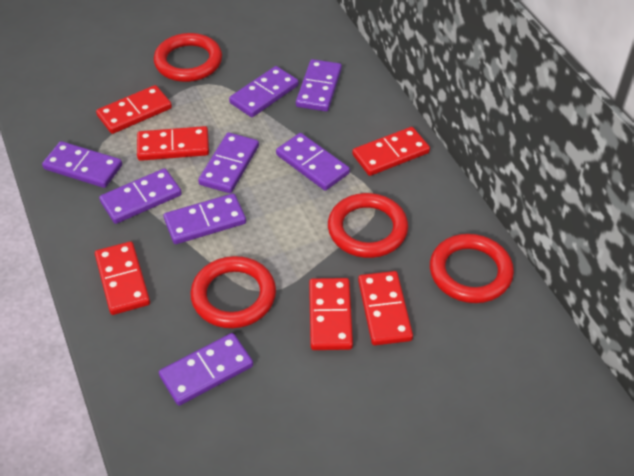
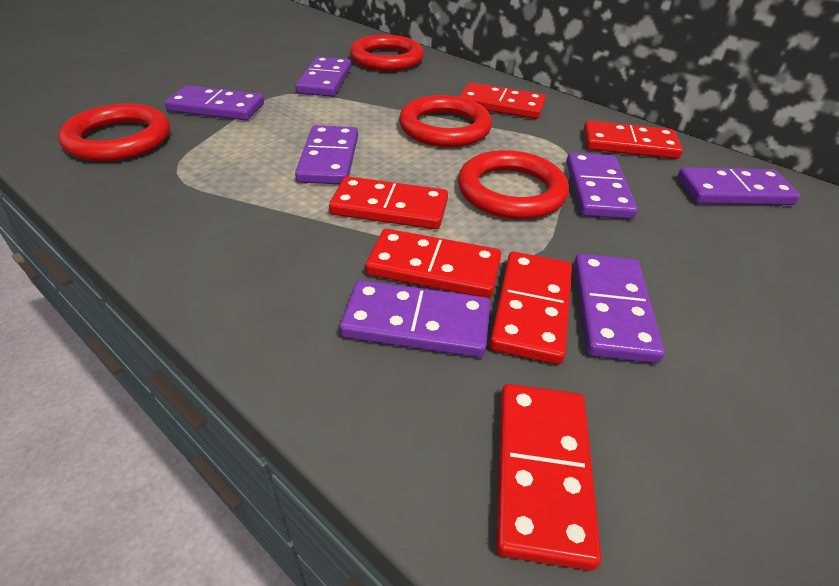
purple domino: [42,141,122,188] [99,168,182,224] [159,333,253,406] [164,193,246,244] [198,132,259,193] [229,66,299,117] [276,133,350,191] [296,59,342,111] = 8 -> [165,85,264,120] [295,57,351,97] [295,125,358,184] [340,280,490,357] [566,153,638,219] [574,254,665,363] [678,167,800,205] = 7

